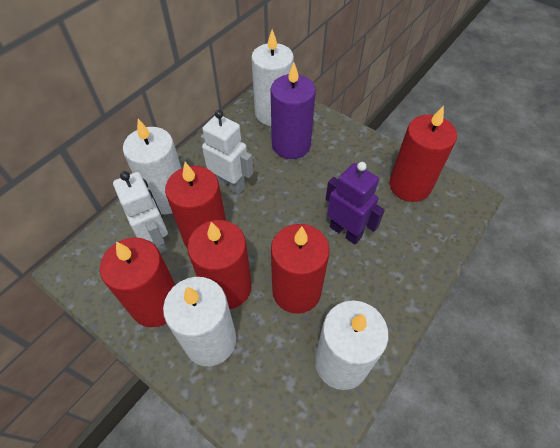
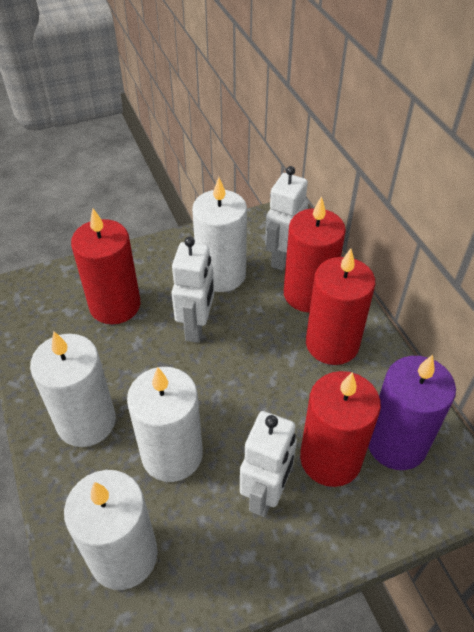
purple robot: [326,162,385,244] = 1 -> none = 0
red candle: [100,237,175,327] [165,162,226,247] [187,220,252,309] [271,224,330,314] [390,105,457,202] = 5 -> [71,209,141,324] [284,196,346,312] [300,371,381,487] [306,248,375,365] = 4
white robot: [113,171,168,253] [201,110,253,195] = 2 -> [171,237,214,343] [240,411,297,517] [265,166,308,271] = 3

